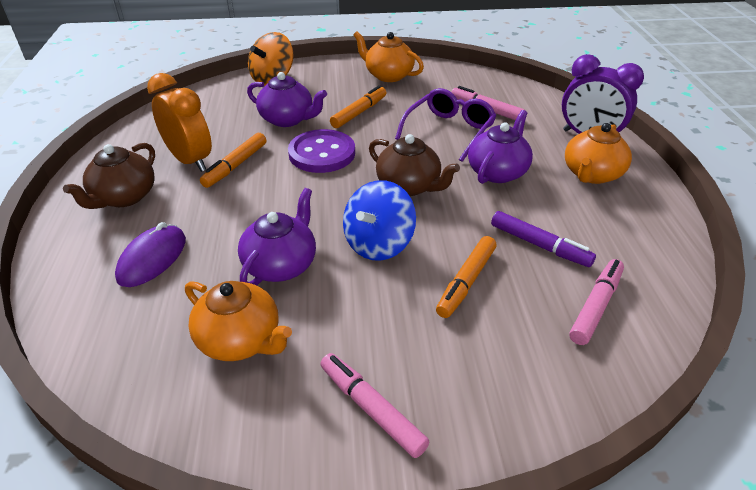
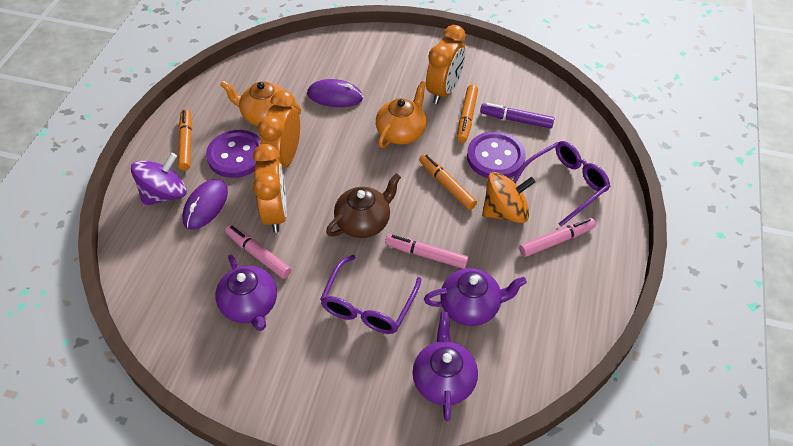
blue spinning top: [343,180,416,261] = 1 -> none = 0
brown teapot: [63,143,155,209] [369,134,460,196] = 2 -> [326,173,401,238] = 1
orange clock: [147,73,212,172] = 1 -> [253,144,287,233] [258,90,300,168] [426,25,466,104] = 3
orange teapot: [185,281,292,361] [354,31,424,82] [565,123,632,184] = 3 -> [220,81,301,126] [376,81,427,148] = 2
purple button: [288,129,355,173] = 1 -> [206,130,260,178] [467,131,526,178] = 2
purple clock: [562,54,644,134] = 1 -> none = 0
purple glasses: [395,88,496,162] = 1 -> [320,255,422,334] [513,141,611,226] = 2
purple mouse: [115,222,186,287] = 1 -> [182,179,228,230] [307,79,363,107] = 2
purple spinning top: none = 0 -> [131,153,187,206] = 1

